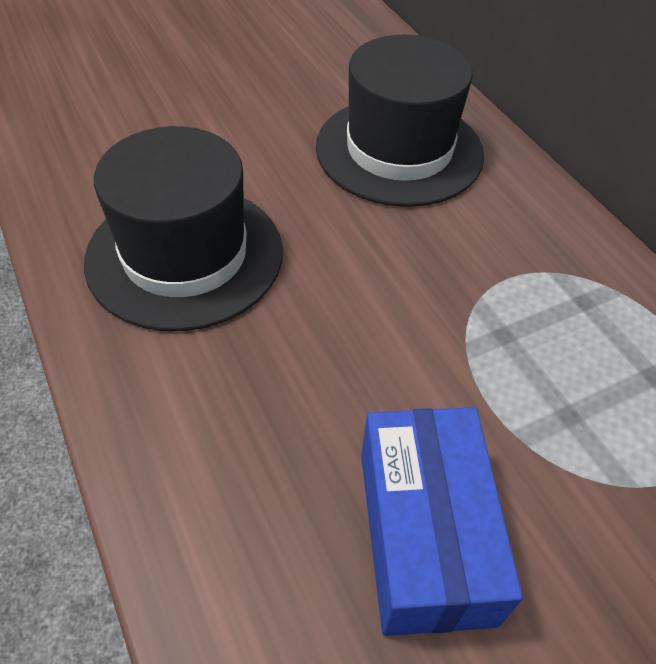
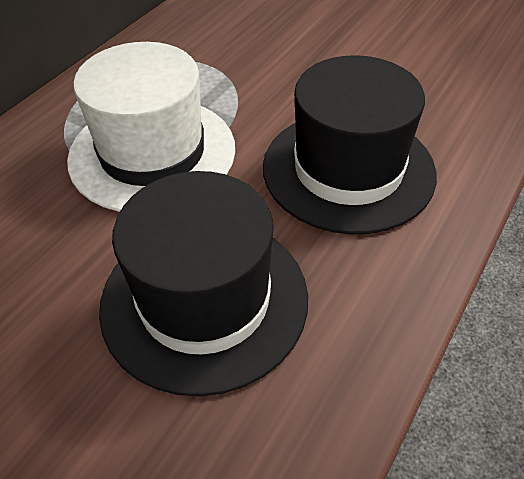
blue box: [361,407,523,636] = 1 -> none = 0
white hat: none = 0 -> [67,42,235,212] = 1

